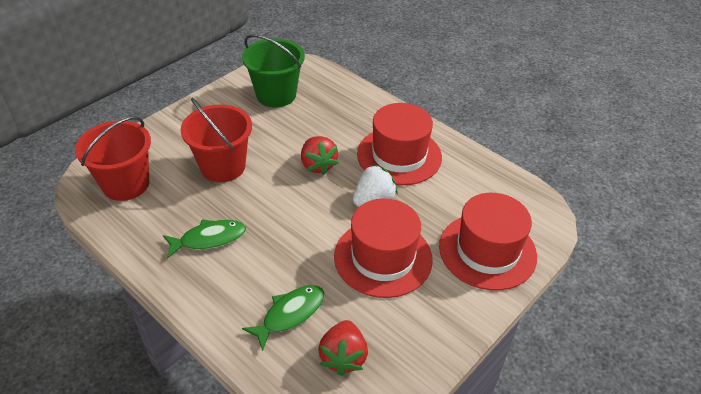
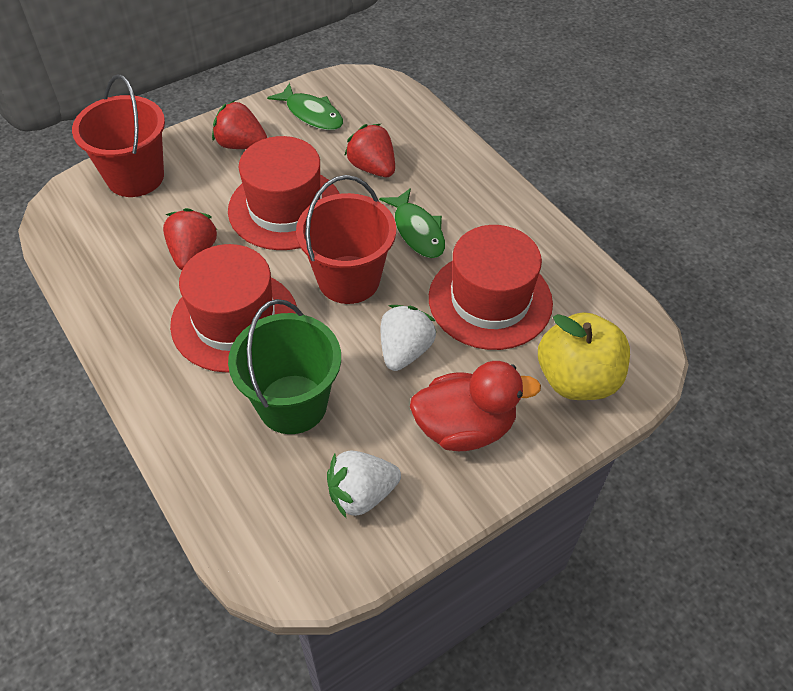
red duck: none = 0 -> [410,361,541,451] = 1
red strawberry: [301,136,339,175] [318,320,368,376] = 2 -> [163,208,217,270] [212,100,267,149] [344,124,395,177] = 3
white strawberry: [353,164,398,207] = 1 -> [327,451,401,519] [381,305,436,371] = 2
yellow apple: none = 0 -> [538,313,630,400] = 1

